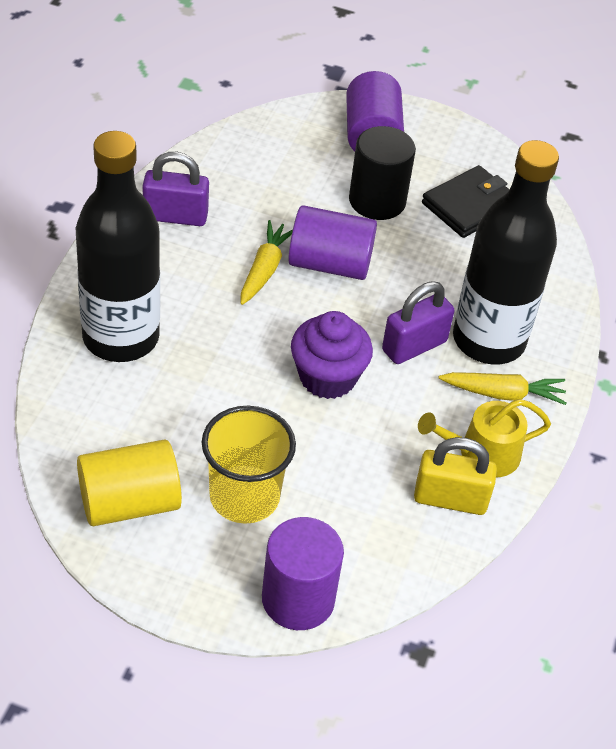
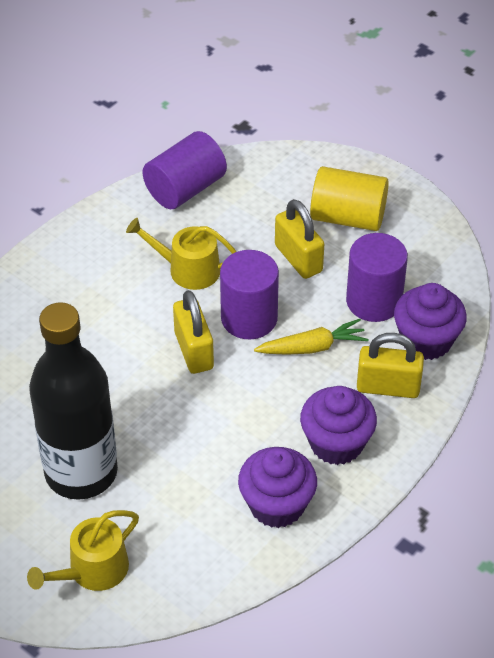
black bottle: [76,131,160,362] [453,140,559,364] = 2 -> [29,302,118,500] = 1
black cylinder: [349,126,416,220] = 1 -> none = 0
black wallet: [422,165,510,238] = 1 -> none = 0
purple cupcake: [291,311,373,399] = 1 -> [238,447,317,528] [300,386,377,465] [394,283,467,360] = 3
purple padlock: [143,152,209,226] [382,281,455,364] = 2 -> none = 0
yellow carrot: [241,220,293,305] [439,372,567,405] = 2 -> [254,319,368,355] = 1
yellow cup: [202,406,296,524] = 1 -> none = 0
yellow padlock: [414,437,497,515] = 1 -> [173,290,214,374] [275,199,324,279] [357,333,424,398] = 3
yellow watering can: [418,399,551,477] = 1 -> [27,510,139,591] [126,218,236,290] = 2

